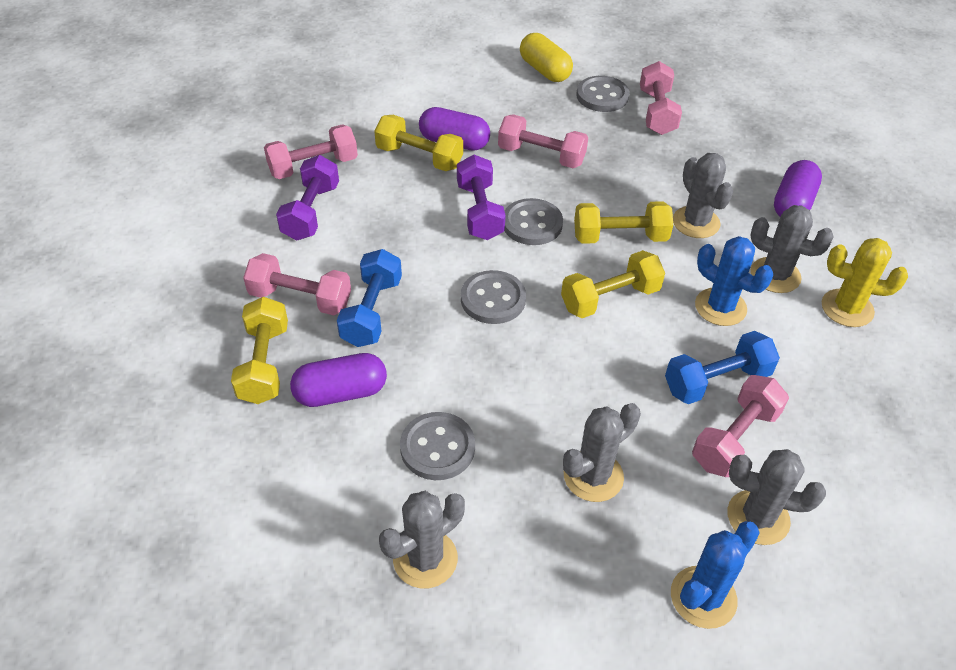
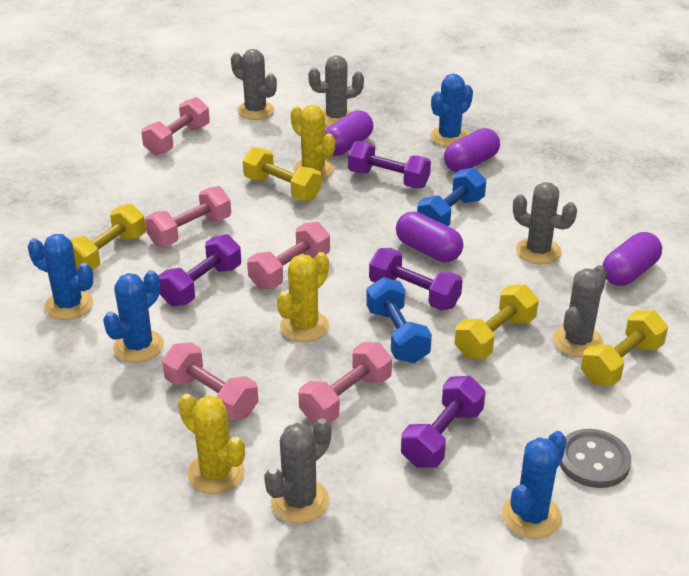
blue cactus: [671,521,760,629] [695,236,773,326] = 2 -> [28,234,93,320] [103,270,164,363] [430,74,473,147] [502,431,567,539] = 4
grey button: [400,412,475,480] [461,270,526,324] [505,198,563,245] [576,76,629,112] = 4 -> [559,429,631,488] = 1
purple capsule: [290,353,387,407] [419,107,490,151] [774,160,822,217] = 3 -> [325,110,374,156] [396,212,463,262] [444,128,500,172] [602,232,662,286] = 4
purple dumbbell: [276,155,339,241] [457,155,506,240] = 2 -> [158,234,241,306] [348,141,431,188] [369,248,463,311] [401,376,485,468] = 4
yellow cactus: [822,238,908,327] = 1 -> [178,394,245,494] [277,252,329,342] [291,105,335,180] = 3
yellow capsule: [520,33,573,82] = 1 -> none = 0

